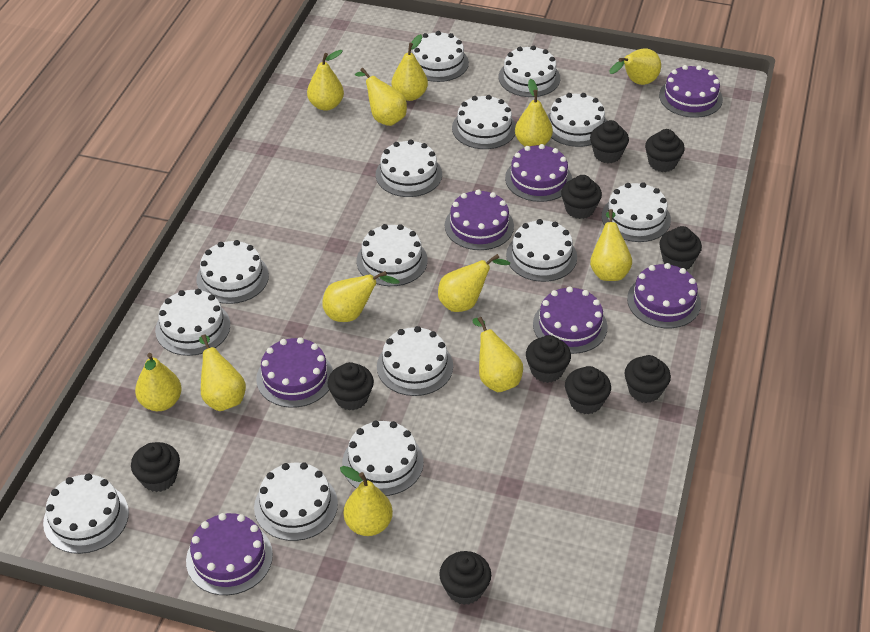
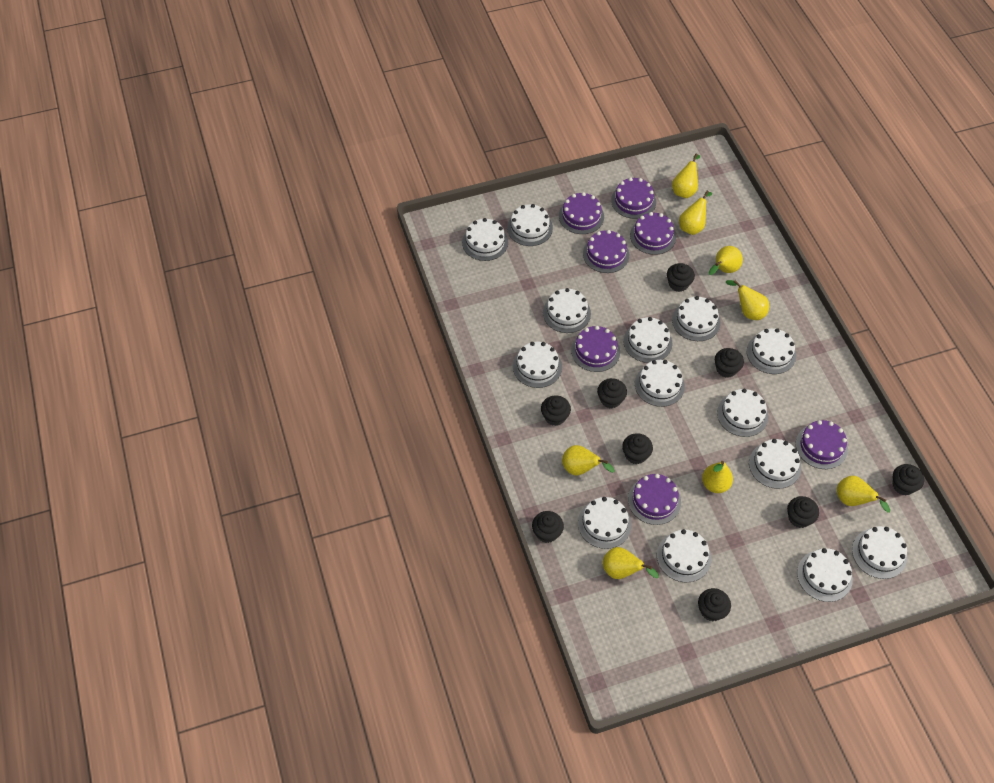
black cupcake: [131,442,180,492] [328,362,374,410] [439,551,491,605] [526,335,571,383] [561,175,602,219] [565,366,611,414] [590,120,629,163] [625,355,671,403] [645,129,685,172] [659,226,702,270] = 10 -> [532,511,564,543] [541,395,571,426] [597,378,627,409] [622,433,653,464] [667,263,695,292] [698,588,731,621] [715,348,744,378] [787,496,819,528] [892,464,924,495] = 9
yellow pear: [135,353,182,411] [199,334,246,411] [307,50,344,111] [322,271,400,322] [340,466,393,536] [355,68,407,126] [392,34,428,101] [438,254,510,312] [473,317,523,392] [515,79,553,146] [590,209,632,281] [609,48,661,85] = 12 -> [562,445,615,475] [603,547,659,579] [672,154,700,198] [679,191,712,235] [702,461,733,493] [709,246,743,275] [726,280,769,320] [837,476,890,512] = 8

